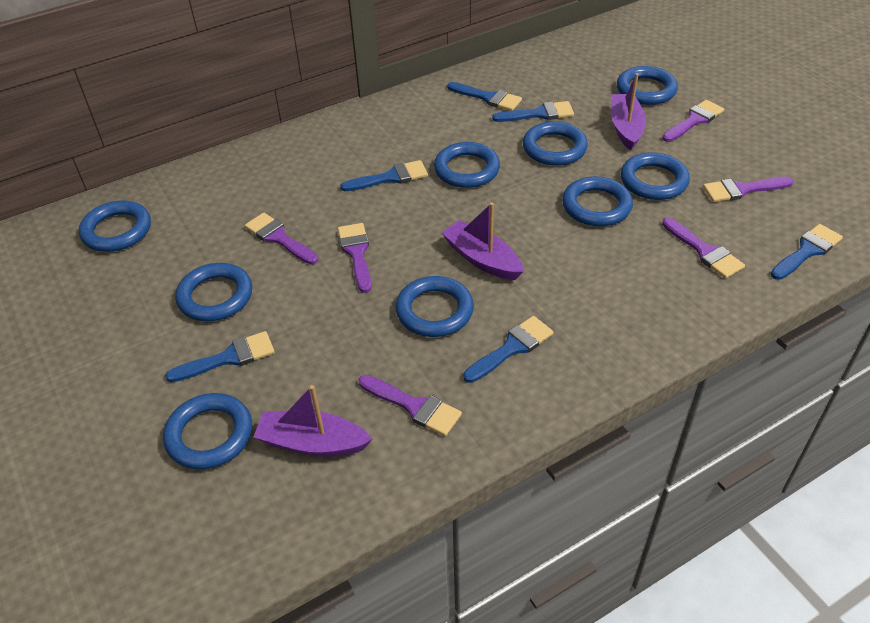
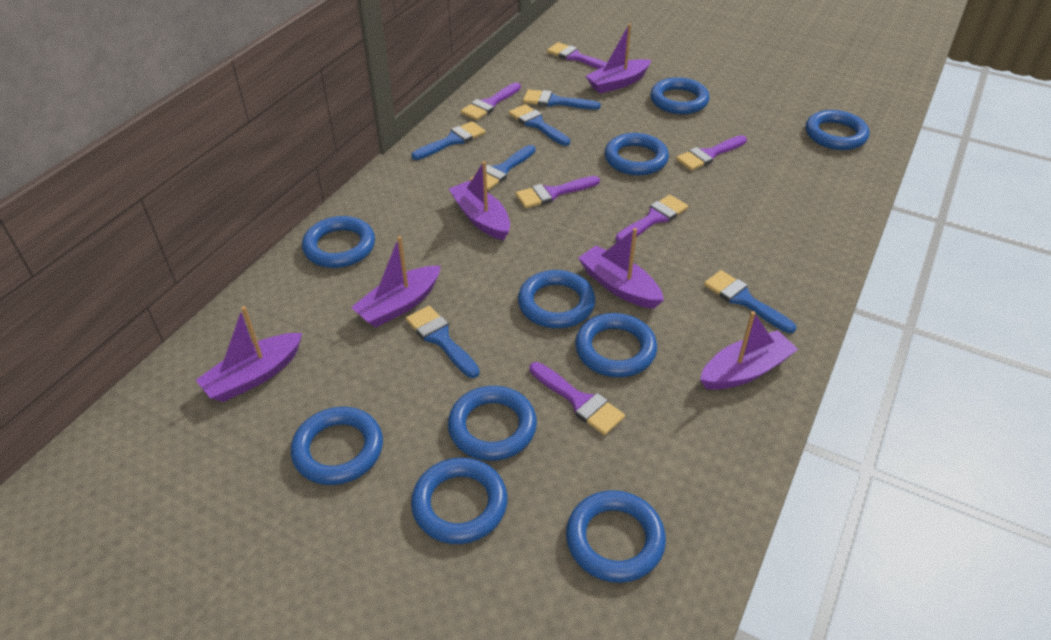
blue ring: [79,200,151,252] [163,393,252,470] [175,263,252,322] [395,276,474,337] [434,142,500,188] [523,121,588,166] [562,176,633,226] [617,66,678,105] [621,152,690,200] = 9 -> [291,407,383,485] [302,216,375,268] [411,458,508,544] [448,386,537,461] [518,270,595,328] [566,490,666,583] [575,313,657,377] [605,133,669,175] [650,77,709,114] [805,110,869,150] = 10
purple boat: [254,385,373,457] [442,202,524,280] [611,73,646,150] = 3 -> [196,306,302,402] [351,236,441,328] [449,161,510,240] [578,228,664,309] [586,23,651,94] [700,311,798,390] = 6

